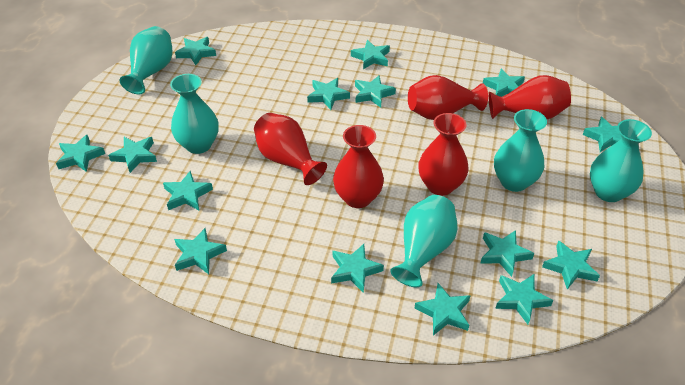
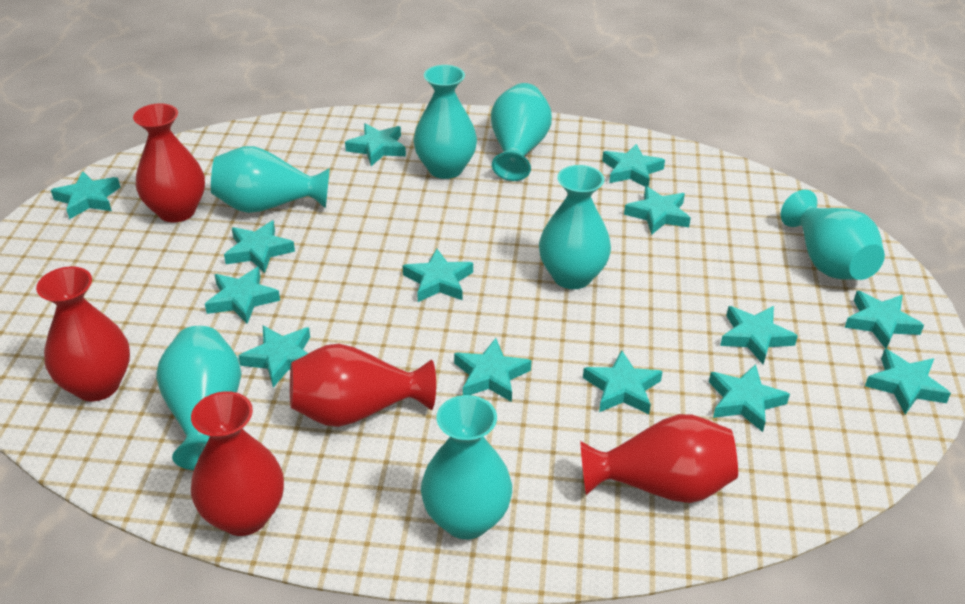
turquoise star: [56,135,105,172] [108,137,157,173] [163,171,213,210] [174,228,227,274] [175,37,216,65] [307,78,350,110] [331,244,384,293] [351,40,390,69] [355,76,396,108] [414,283,471,336] [480,230,534,277] [483,68,525,97] [495,274,553,324] [542,241,600,289] [583,117,622,152] = 15 -> [51,171,120,219] [205,267,280,324] [224,220,295,273] [239,326,310,387] [345,123,406,166] [403,249,473,302] [454,338,532,402] [583,350,663,414] [602,144,665,187] [624,186,691,235] [709,364,790,432] [720,306,798,365] [845,291,924,349] [865,349,951,415] = 14
turquoise vase: [119,26,173,94] [170,74,219,154] [390,195,458,287] [494,109,547,192] [590,119,652,202] = 5 -> [156,326,241,470] [211,146,330,213] [413,65,477,179] [421,395,512,539] [491,83,552,181] [539,165,611,289] [781,190,885,280] = 7

